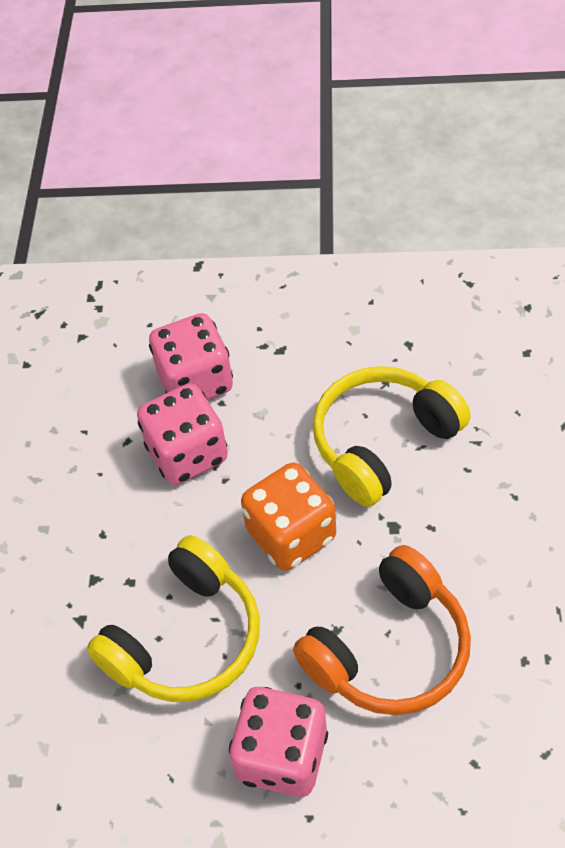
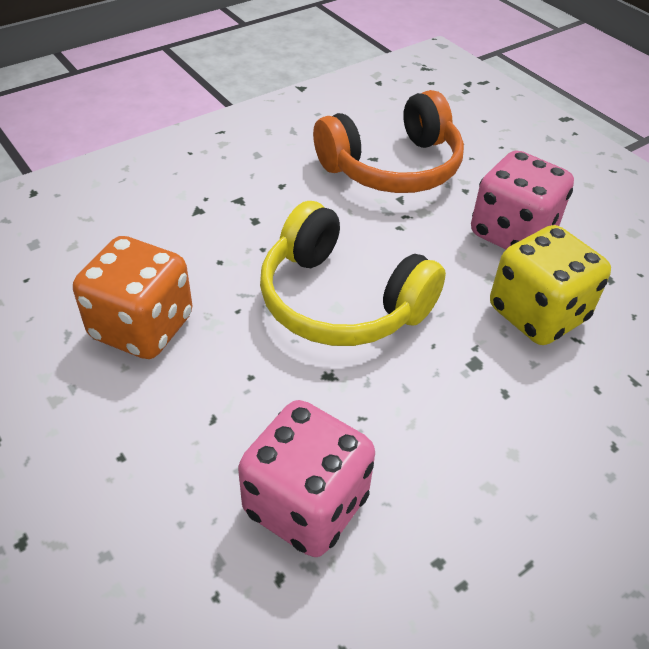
pink dice: [137,383,228,485] [149,313,233,400] [229,687,328,797] = 3 -> [238,400,375,557] [471,150,574,250] = 2
yellow dice: none = 0 -> [490,225,611,345] = 1
yellow headphones: [87,535,260,702] [313,366,471,507] = 2 -> [260,201,446,346] = 1

